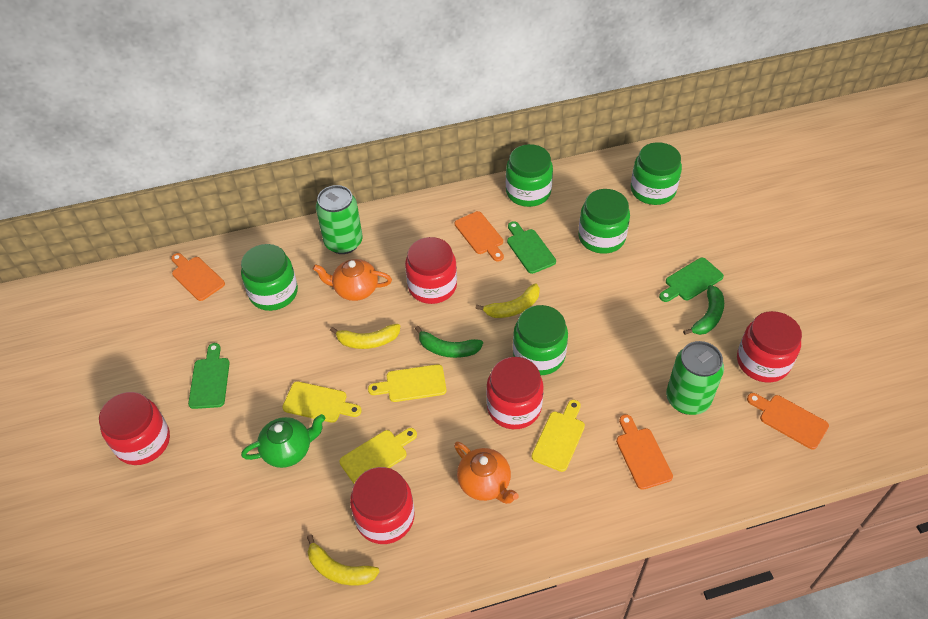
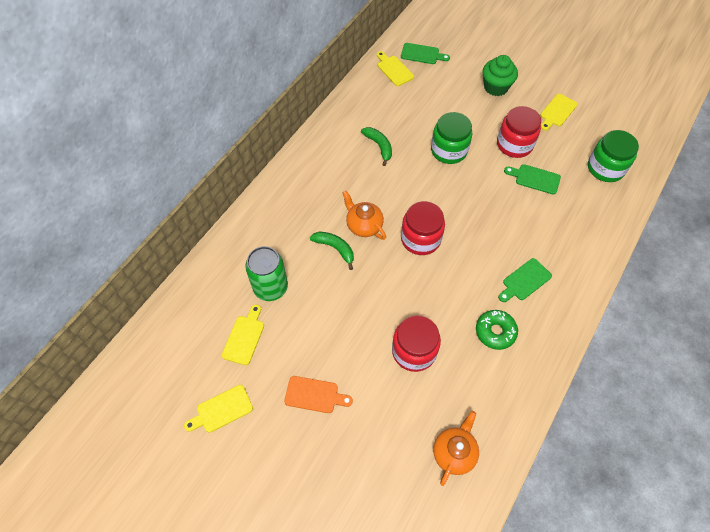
green can: [316,185,363,254] [666,341,724,415] = 2 -> [245,246,288,301] = 1
green cupcake: none = 0 -> [482,55,518,96] = 1
green donut: none = 0 -> [476,310,518,350] = 1
green jar: [241,244,298,311] [506,144,553,207] [513,305,568,375] [578,189,630,254] [631,142,682,205] = 5 -> [431,112,472,164] [588,130,639,182] = 2
green teapot: [241,414,325,468] = 1 -> none = 0
orange cutting board: [171,253,225,301] [455,211,504,262] [616,414,673,490] [747,393,829,450] = 4 -> [284,376,353,413] = 1
red jar: [99,392,170,465] [350,467,415,544] [405,237,457,304] [486,357,544,429] [737,311,802,382] = 5 -> [392,315,441,372] [401,201,445,255] [497,106,541,158] = 3
yellow banana: [307,534,380,586] [330,324,400,349] [475,283,540,318] = 3 -> none = 0

